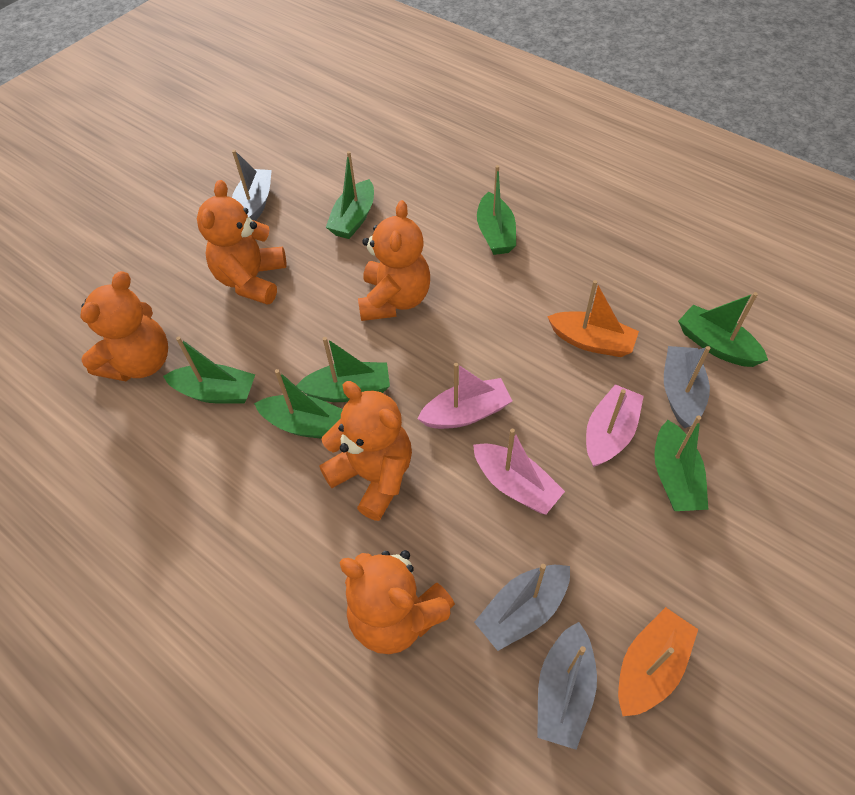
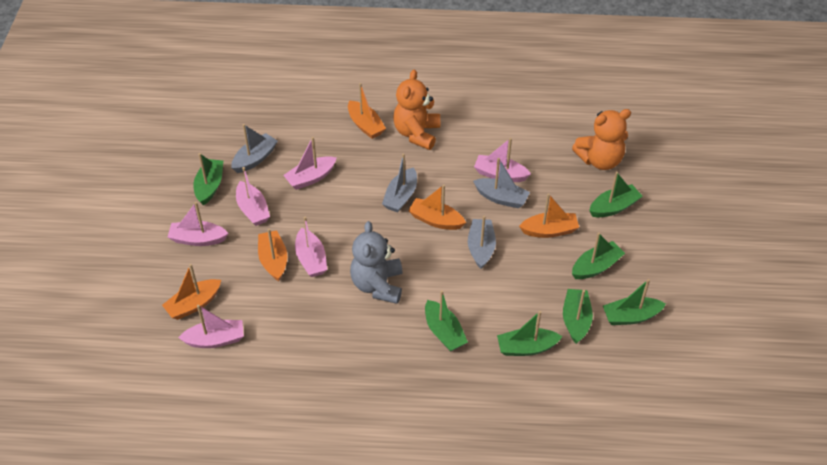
grey teddy bear: none = 0 -> [350,221,403,304] = 1
orange boat: [547,280,639,357] [618,607,698,716] = 2 -> [162,264,221,320] [258,228,287,281] [348,83,386,139] [408,184,466,230] [519,193,579,238] = 5
orange teddy bear: [80,271,168,381] [197,180,286,305] [319,381,412,521] [339,550,455,654] [358,200,430,321] = 5 -> [393,70,440,150] [572,109,631,170] = 2
pink boat: [417,363,512,429] [473,429,565,515] [586,384,644,467] = 3 -> [167,202,228,246] [178,305,244,348] [236,167,270,226] [283,137,337,190] [295,216,327,277] [474,138,531,182] = 6

